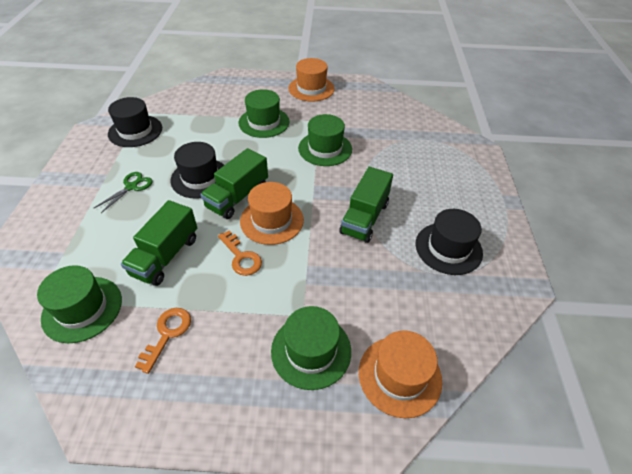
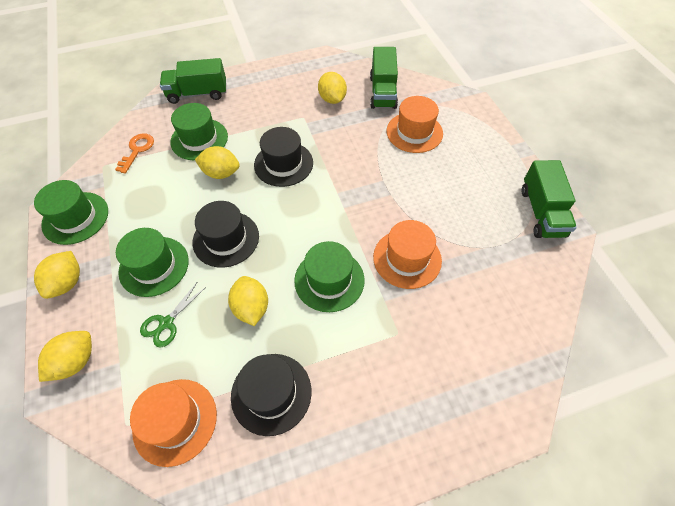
orange key: [135,308,191,374] [218,231,262,276] = 2 -> [115,133,154,174] = 1
yellow lemon: none = 0 -> [34,251,80,299] [38,331,92,382] [195,146,240,179] [228,276,268,326] [318,72,347,104] = 5

